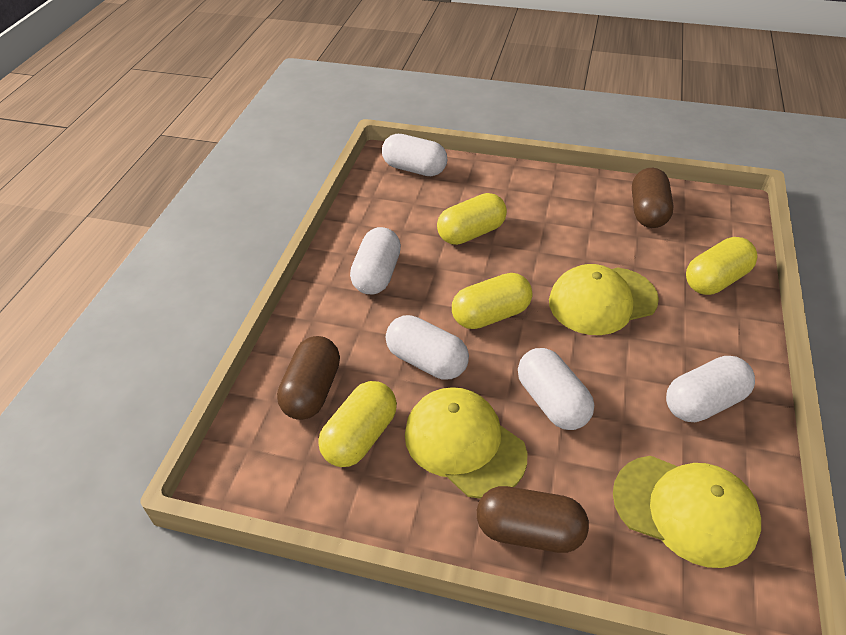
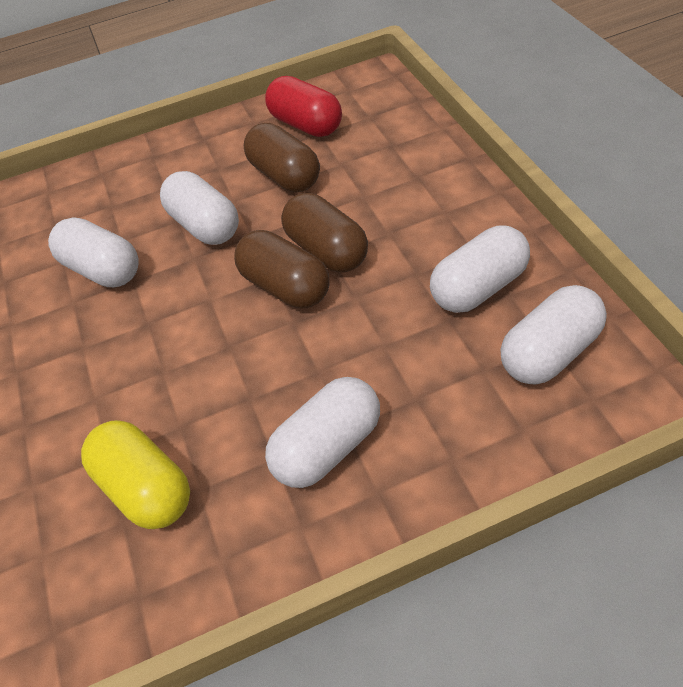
red capsule: none = 0 -> [265,76,342,137] = 1
yellow cap: [405,387,527,499] [549,264,659,335] [613,456,761,568] = 3 -> none = 0
yellow capsule: [318,381,397,467] [437,193,507,245] [452,273,532,329] [686,237,758,295] = 4 -> [81,420,190,529] = 1

